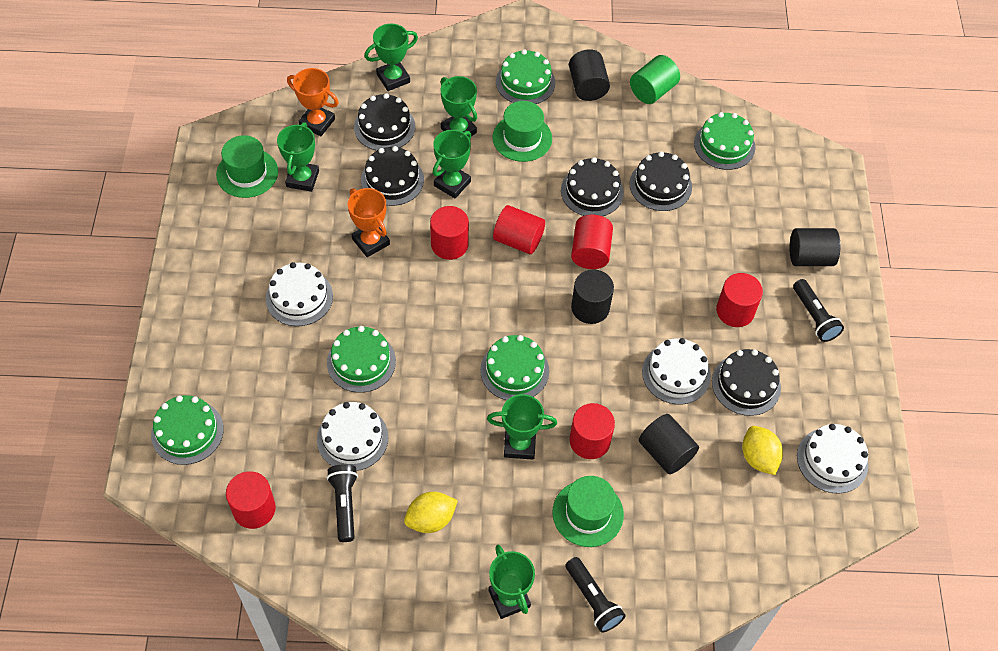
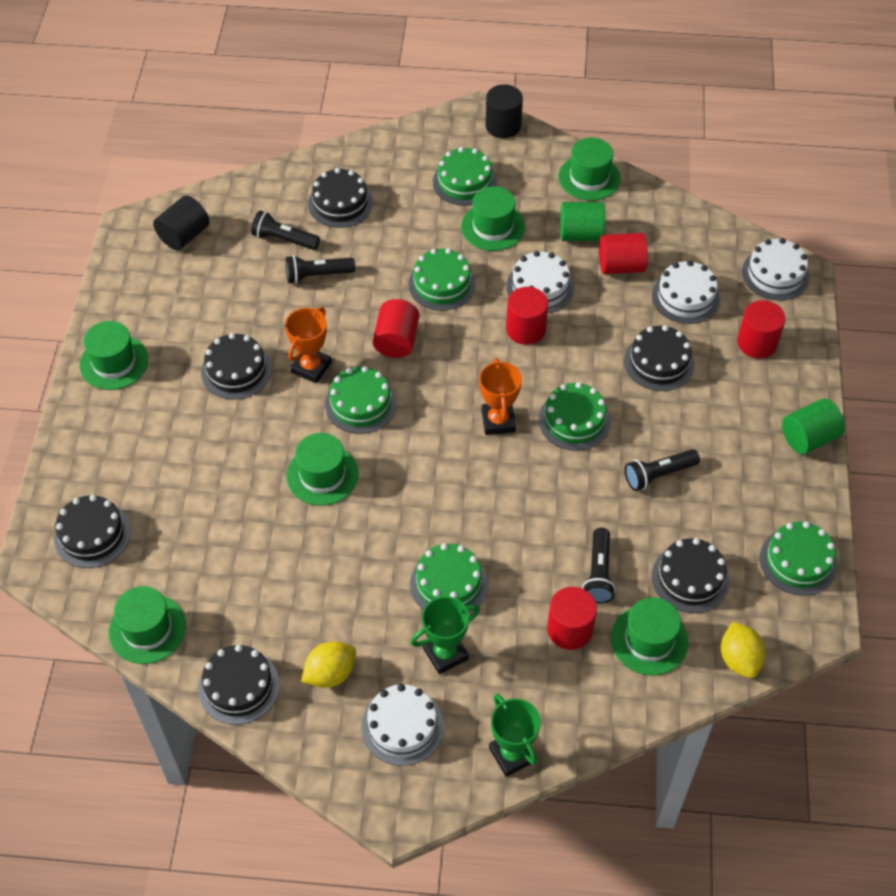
black cake: [354,93,415,151] [361,146,424,206] [561,157,624,216] [629,151,692,211] [712,349,781,416] = 5 -> [54,495,131,568] [198,645,280,725] [201,333,272,400] [308,168,373,228] [624,325,695,391] [652,538,729,613] = 6
black cylinder: [569,49,610,101] [571,269,614,324] [639,414,699,474] [790,228,840,266] = 4 -> [153,195,210,250] [485,84,523,138] = 2
black flashlight: [327,464,358,542] [565,557,625,633] [793,279,844,342] = 3 -> [251,210,320,250] [286,255,355,284] [582,528,616,604] [625,449,700,491] = 4
green cake: [151,395,224,465] [327,326,396,393] [480,335,549,401] [496,49,555,104] [694,112,755,170] = 5 -> [325,366,397,434] [408,248,476,311] [410,543,488,613] [433,147,497,206] [539,382,611,451] [760,522,837,596] = 6
green cylinder: [630,55,680,104] = 1 -> [560,202,605,241] [782,398,845,454] = 2
green hat: [216,135,278,198] [493,101,552,162] [553,476,624,547] = 3 -> [80,321,148,390] [109,586,186,664] [286,433,359,506] [461,186,525,251] [558,138,621,201] [611,597,688,676] = 6
green trophy: [277,122,319,192] [364,24,418,91] [433,130,471,198] [441,76,477,136] [487,394,557,459] [489,545,535,619] = 6 -> [411,596,480,674] [489,694,541,777] = 2
red cylinder: [226,471,276,529] [430,206,469,260] [493,205,545,254] [569,403,615,459] [571,215,613,269] [716,273,763,327] = 6 -> [373,299,419,358] [506,287,548,345] [547,587,597,650] [599,233,648,274] [737,300,785,359] = 5

